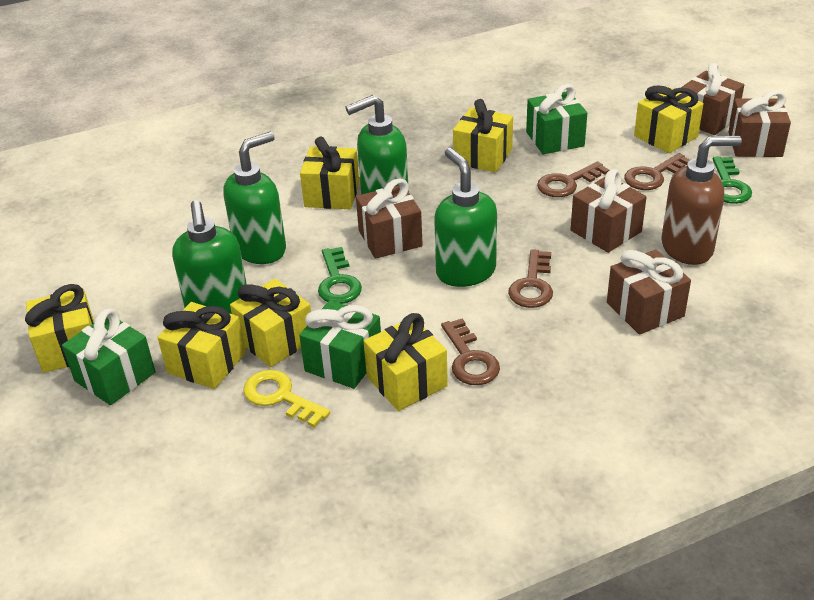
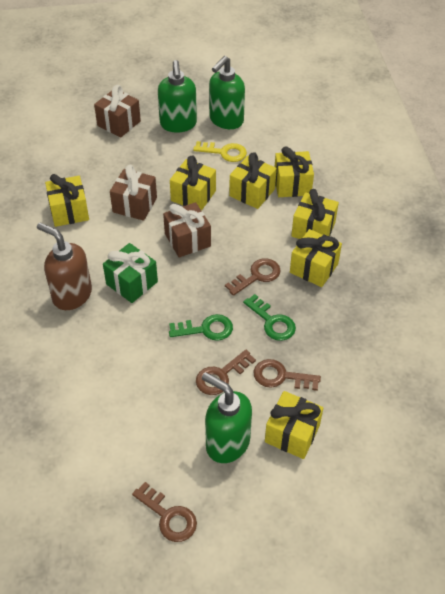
brown gift: [356,178,423,259] [570,169,646,253] [607,249,691,335] [681,63,744,135] [729,90,791,157] = 5 -> [94,85,141,138] [110,165,157,221] [163,202,211,258] = 3
green gift: [62,308,155,405] [299,300,381,389] [526,84,587,154] = 3 -> [103,243,158,303] = 1
green soap dispenser: [172,200,247,314] [223,132,286,264] [345,95,409,194] [434,148,497,287] = 4 -> [158,60,197,132] [202,372,252,463] [209,56,245,129] = 3

